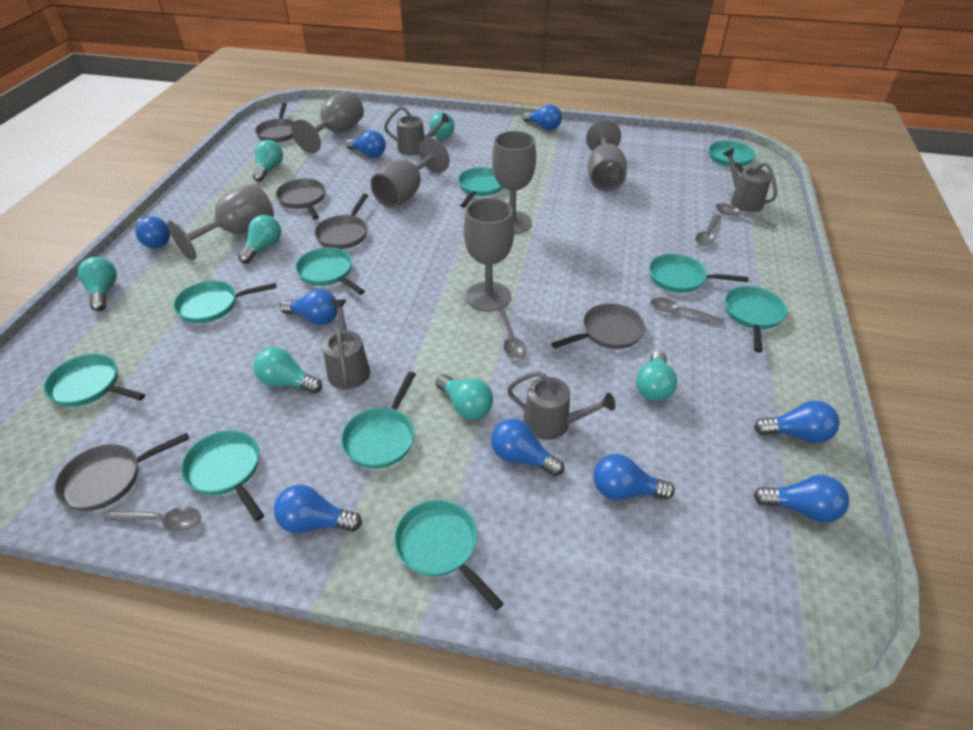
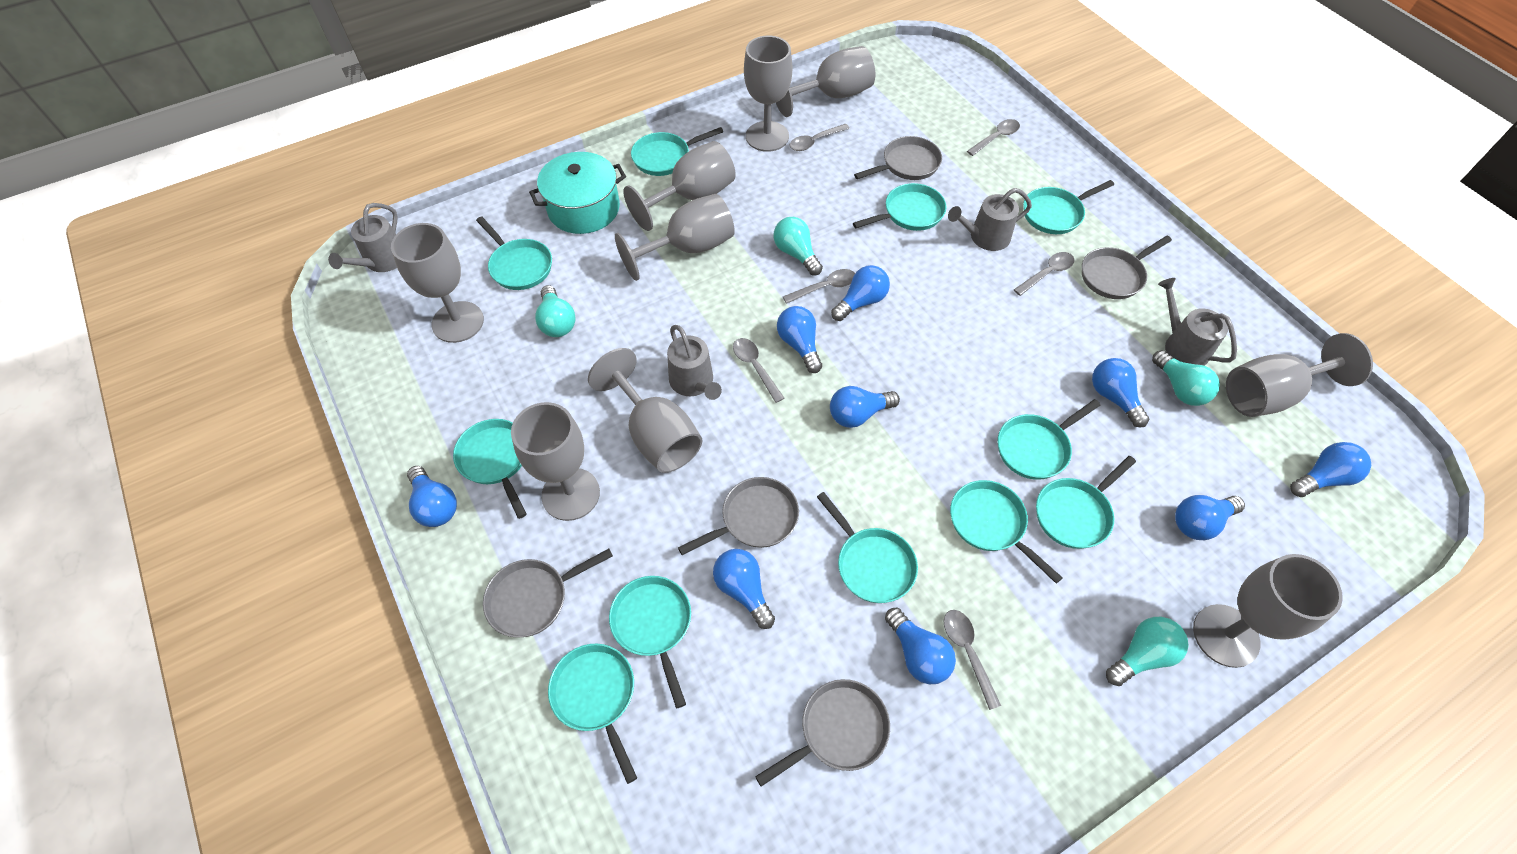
grey goblet: [168,184,274,260] [291,91,364,153] [370,138,450,208] [463,198,514,312] [492,131,536,234] [586,120,627,192] = 6 -> [391,223,484,343] [511,402,600,521] [588,348,702,473] [615,194,735,281] [623,141,736,231] [744,36,792,152] [776,46,875,117] [1193,554,1343,668] [1226,333,1373,417] = 9
grey spoon: [105,507,201,531] [495,309,526,359] [651,297,724,325] [695,214,721,246] [716,203,777,229] = 5 -> [733,338,784,403] [783,269,855,304] [790,124,850,151] [944,610,1001,710] [967,119,1020,156] [1014,252,1075,296] = 6
turquoise light bulb: [78,257,117,311] [238,215,281,264] [253,140,283,182] [253,347,322,394] [429,112,455,139] [436,374,493,420] [636,351,677,401] = 7 -> [535,285,576,337] [774,217,823,275] [1106,617,1188,686] [1152,350,1220,406] = 4
turquoise pan: [44,354,145,407] [173,281,277,323] [181,430,264,521] [295,247,365,295] [341,372,416,469] [394,500,504,610] [458,167,503,207] [649,254,749,293] [709,141,755,174] [725,286,787,352] = 10 -> [453,419,527,519] [476,216,552,290] [548,644,637,784] [609,576,691,708] [631,127,723,176] [817,492,918,603] [853,183,946,231] [950,480,1063,584] [998,399,1101,480] [1023,180,1114,234] [1036,456,1136,549] = 11
turquoise pot: none = 0 -> [529,152,626,234] = 1

